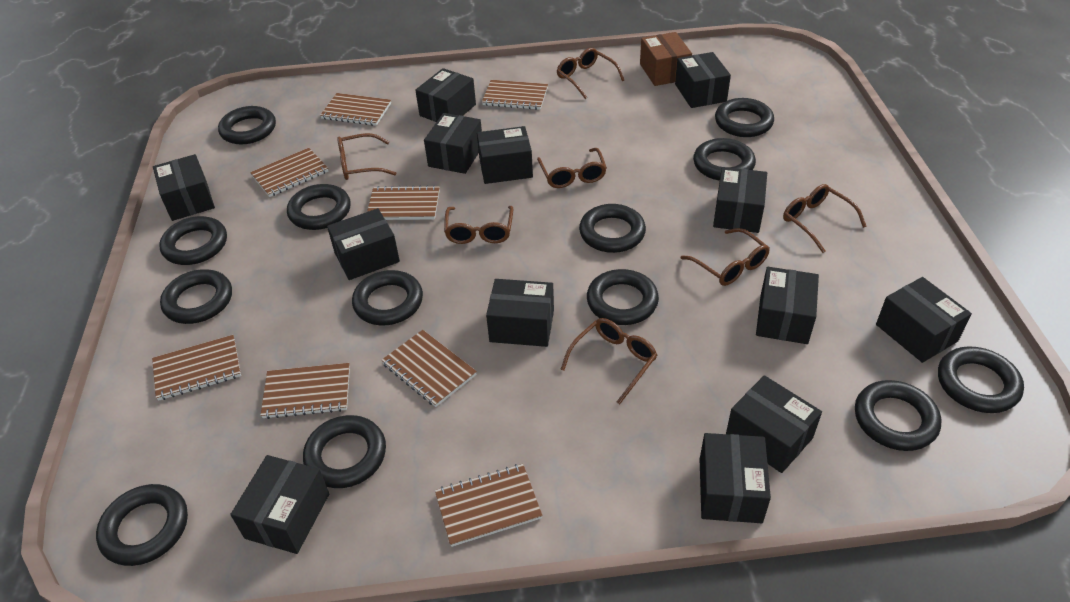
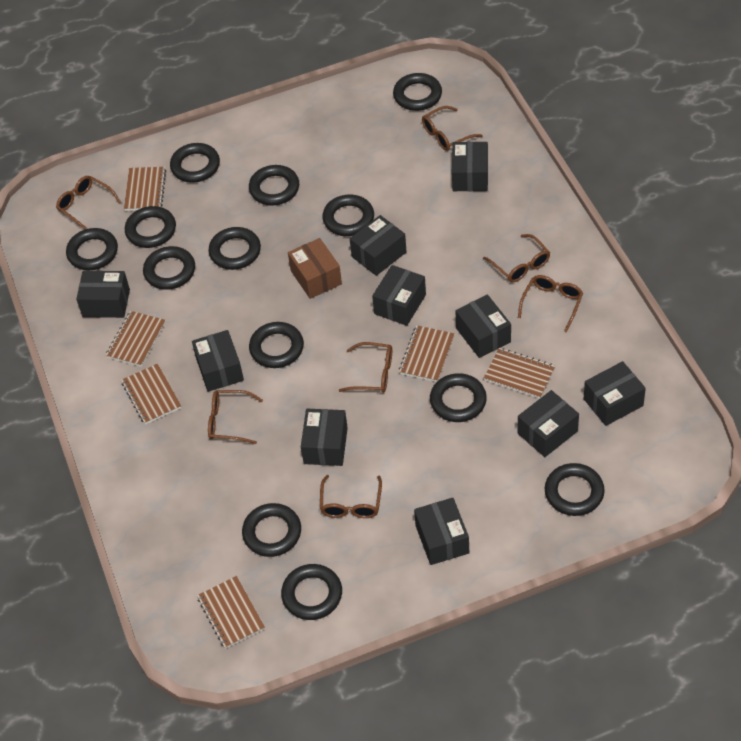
black box: [153,154,215,221] [230,455,329,554] [327,208,400,280] [415,68,476,122] [424,113,482,174] [477,126,533,184] [486,279,554,347] [675,52,731,108] [700,433,771,523] [713,167,767,233] [726,375,822,473] [756,267,819,344] [876,277,972,363] = 13 -> [76,271,130,318] [192,330,244,392] [301,409,348,466] [350,215,407,276] [372,265,426,326] [414,498,469,565] [452,142,488,191] [455,294,511,358] [518,390,579,457] [584,361,646,426] = 10
brown notebook: [152,335,241,401] [250,148,328,197] [260,363,350,419] [320,93,391,126] [367,185,440,220] [382,330,477,407] [435,464,543,547] [482,80,548,110] = 8 -> [106,311,166,367] [121,364,182,424] [124,167,166,211] [197,576,265,649] [399,325,455,382] [484,348,555,399] = 6

